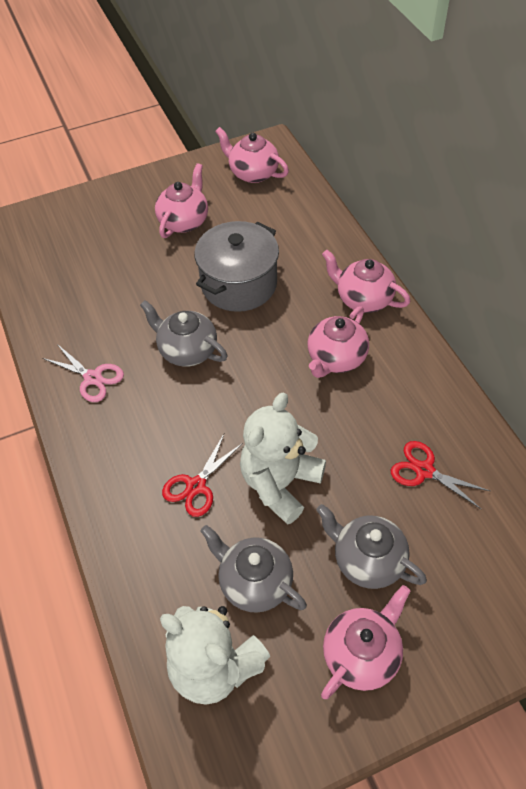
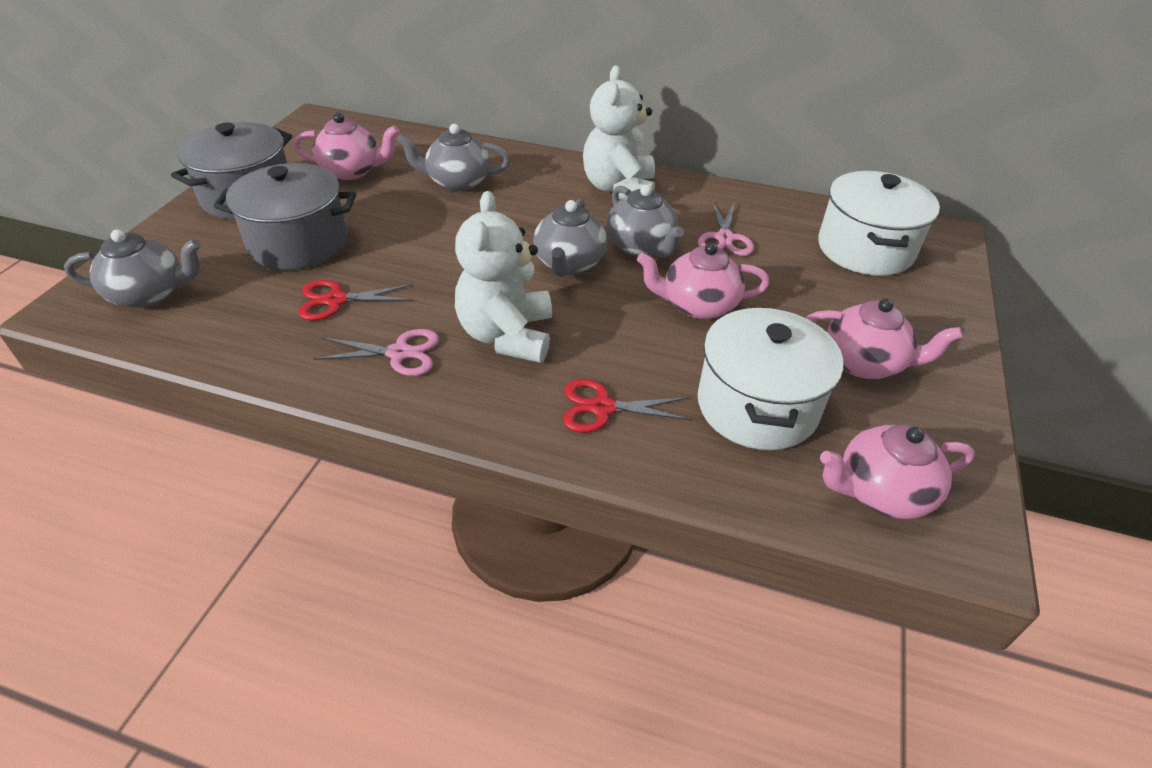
grey pot: [194,221,279,312] = 1 -> [171,122,292,219] [214,163,356,270] = 2
grey teapot: [140,300,228,367] [200,525,307,613] [316,504,427,589] = 3 -> [64,229,201,308] [397,124,510,191] [533,199,607,277] [607,185,684,257] = 4
pink scissors: [42,344,124,402] = 1 -> [313,329,439,376] [698,201,754,256] = 2
pink teapot: [155,163,208,238] [215,127,289,183] [308,306,369,378] [321,585,410,699] [322,250,411,313] = 5 -> [293,113,399,180] [637,242,770,320] [806,298,963,379] [820,424,975,519] = 4
white pot: none = 0 -> [698,306,843,450] [818,171,940,276] = 2

